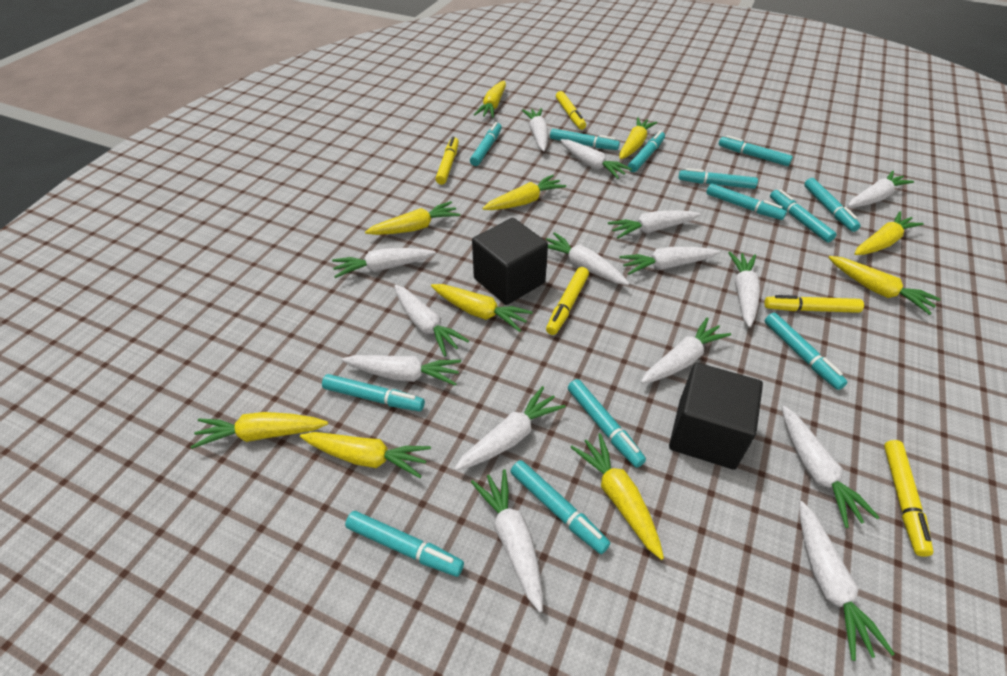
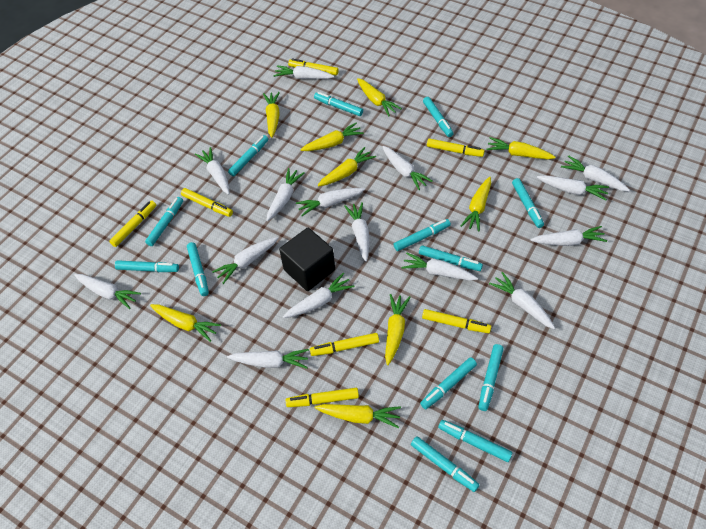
black cube: [472,218,548,305] [669,363,763,470] = 2 -> [279,227,335,291] = 1
yellow carrot: [191,412,328,449] [300,432,431,478] [365,201,460,235] [431,284,532,332] [474,81,506,118] [483,175,566,210] [570,433,664,560] [620,117,657,159] [828,256,940,315] [854,211,924,255] = 10 -> [150,304,221,342] [263,92,280,138] [300,123,364,151] [315,404,401,428] [318,147,376,186] [357,78,402,116] [385,294,410,365] [461,177,491,231] [486,137,556,159] = 9
yellow marker: [436,137,459,185] [546,267,589,335] [556,91,586,130] [764,295,864,313] [884,440,934,557] = 5 -> [109,201,156,247] [181,188,233,217] [286,388,359,407] [288,59,339,75] [310,333,379,356] [422,309,491,333] [427,138,485,157] = 7

